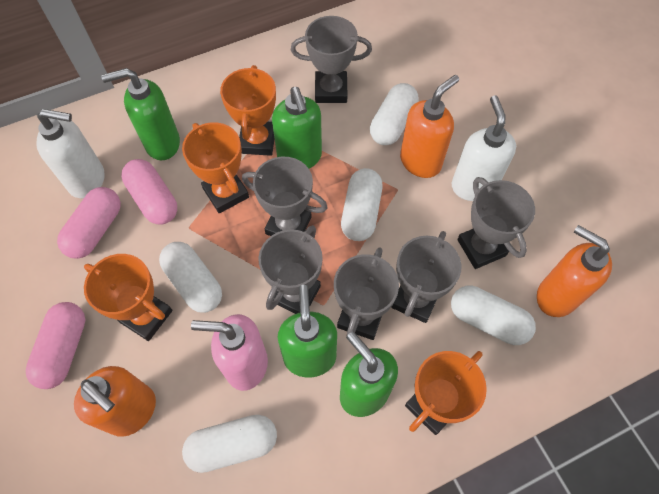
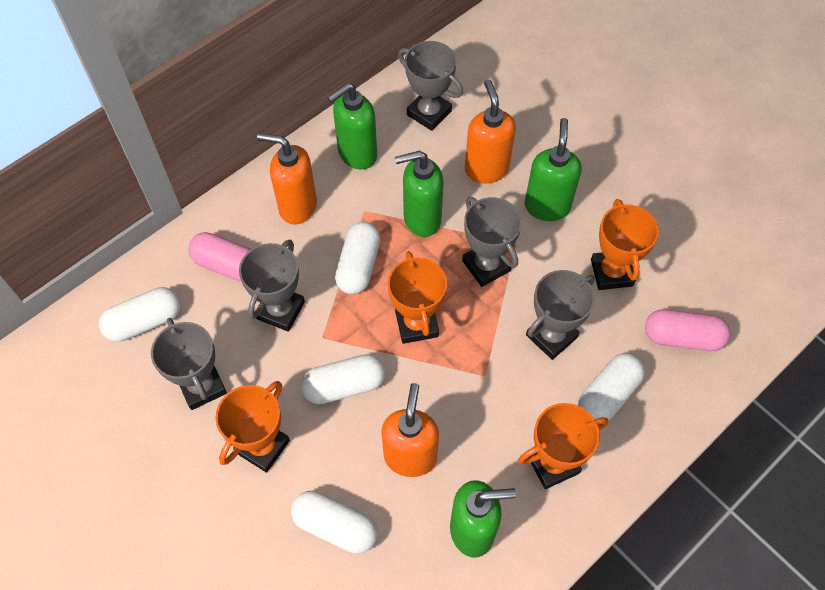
grey trophy: [242,157,328,236] [258,225,323,314] [291,16,372,103] [334,247,399,340] [391,231,461,323] [457,177,535,269] = 6 -> [151,318,227,410] [239,240,305,332] [398,41,463,131] [462,197,522,287] [526,270,595,360] = 5
pink capsule: [26,302,85,389] [57,187,121,259] [121,159,177,224] = 3 -> [188,232,251,282] [645,309,731,351] = 2
pink soap dispenser: [191,314,268,391] = 1 -> none = 0
white soap dispenser: [36,109,104,198] [452,95,516,201] = 2 -> none = 0

